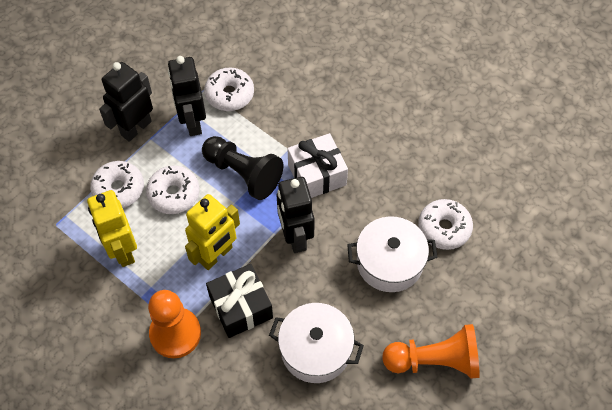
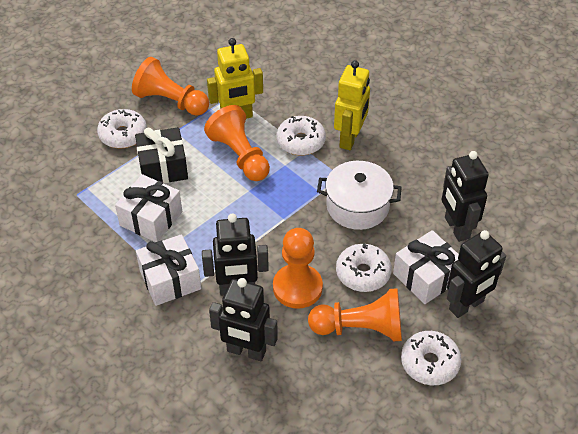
black pawn: [202,136,283,200] = 1 -> none = 0
black robot: [99,62,153,142] [168,56,206,136] [277,177,315,253] = 3 -> [202,213,269,296] [209,278,278,361] [442,151,489,242] [447,230,506,318] = 4
orange pawn: [148,290,201,358] [382,324,480,379] = 2 -> [132,57,209,116] [204,105,270,181] [273,228,323,309] [308,288,402,342] = 4
white gift: [288,133,348,198] = 1 -> [115,174,182,242] [136,234,201,306] [393,230,459,304] = 3
white pot: [269,303,364,383] [347,216,437,292] = 2 -> [317,161,402,230] = 1

